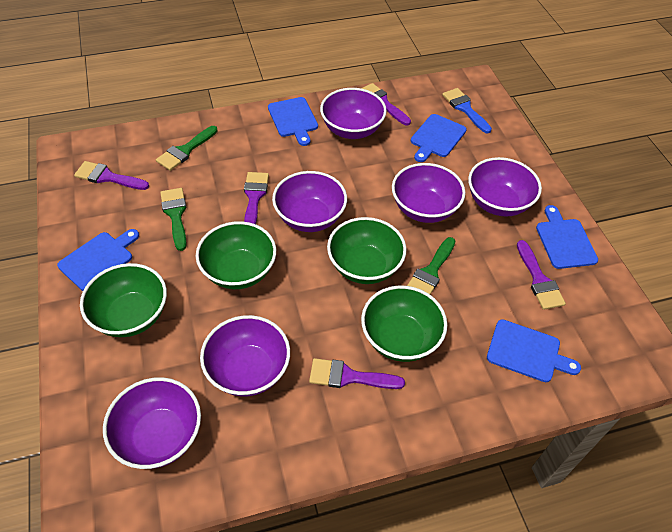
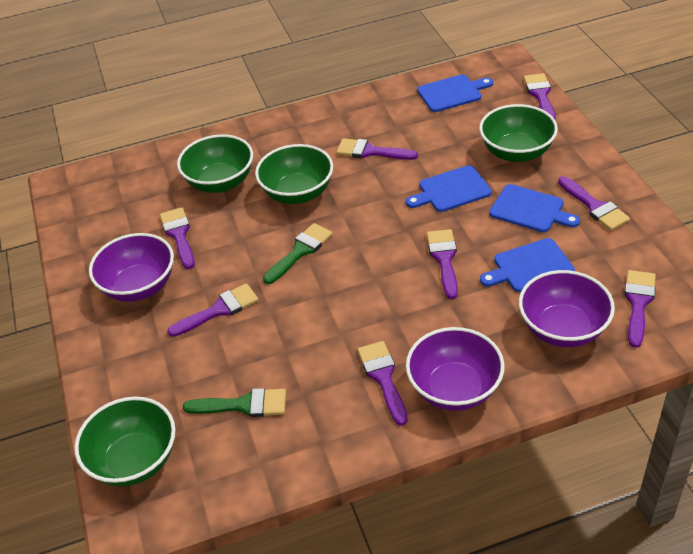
blue brush: [442,88,492,133] = 1 -> none = 0
blue cutting board: [57,229,139,291] [268,97,318,146] [411,114,467,162] [487,319,581,382] [536,205,598,269] = 5 -> [406,165,492,212] [417,75,493,112] [480,238,575,292] [489,184,580,232] = 4
green brush: [156,126,218,171] [160,188,187,251] [407,237,455,294] = 3 -> [183,388,286,417] [263,223,333,284] = 2
purple bowl: [103,377,201,469] [200,315,290,396] [272,171,347,232] [320,88,387,139] [392,163,465,223] [468,157,542,216] = 6 -> [89,233,174,302] [406,327,505,411] [519,270,615,347] = 3
purple brush: [74,161,149,190] [244,172,269,224] [309,358,405,389] [362,83,411,125] [517,240,566,310] = 5 -> [160,207,195,269] [167,283,259,337] [336,138,418,160] [357,341,408,426] [427,229,458,299] [523,73,556,119] [558,176,630,231] [624,270,656,348] = 8

